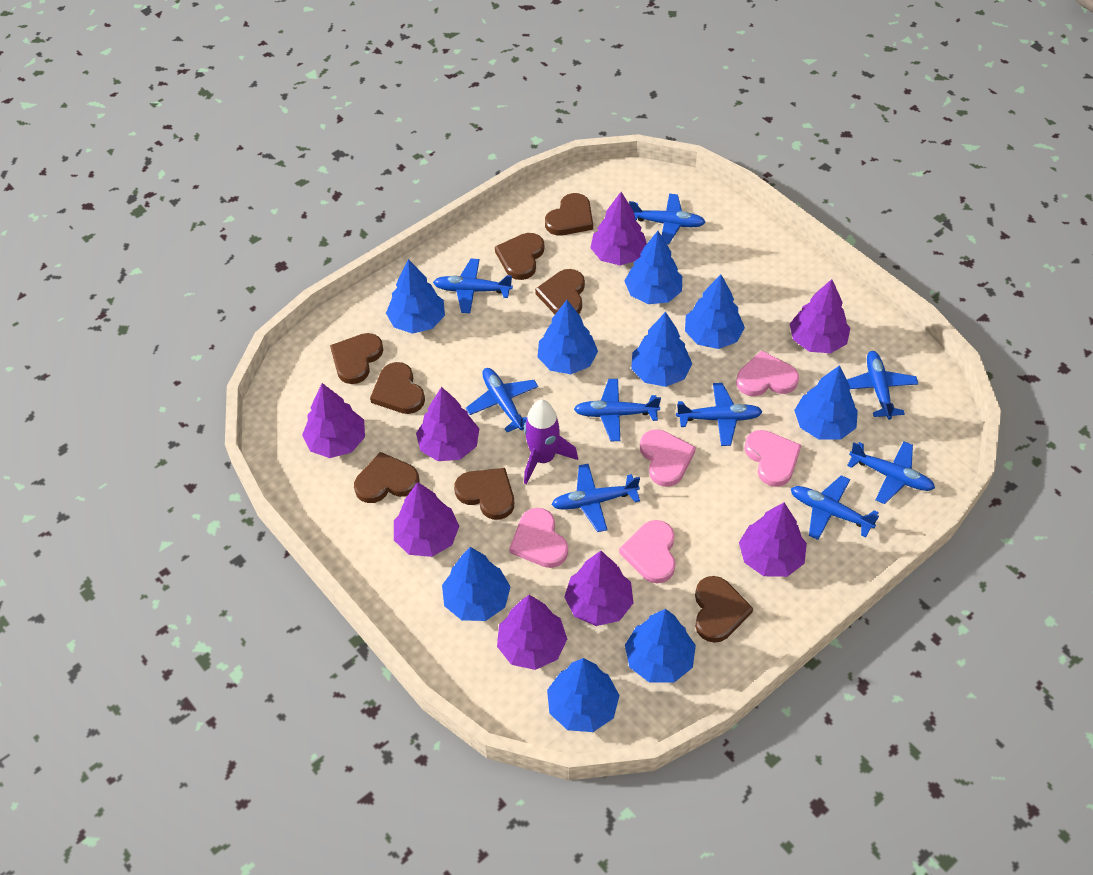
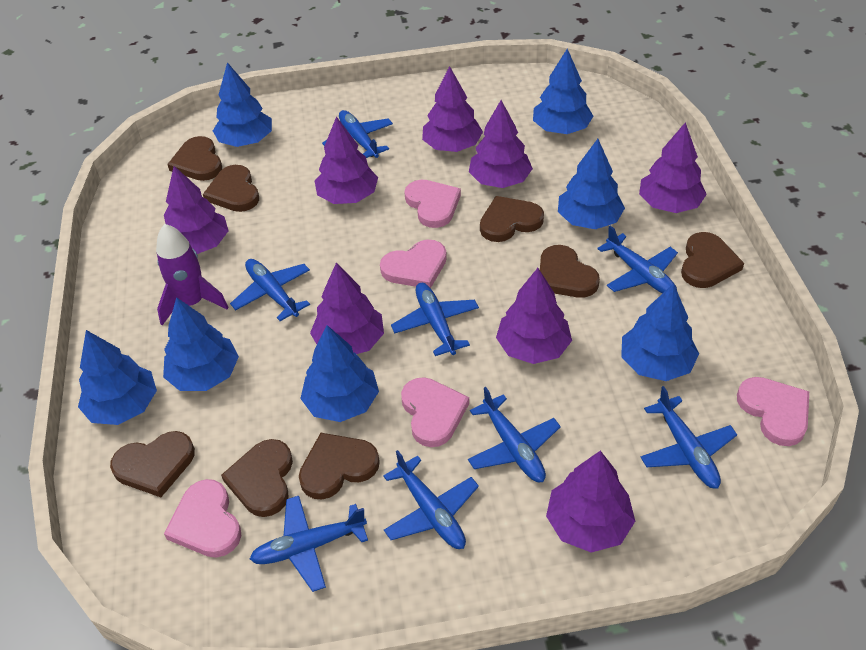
blue plane: [433,259,513,313] [466,368,538,432] [551,464,640,532] [574,379,661,441] [629,194,705,244] [676,383,763,446] [791,475,879,540] [847,351,918,420] [847,441,935,504] = 9 -> [230,259,310,321] [250,496,368,592] [322,110,393,158] [383,450,479,549] [391,283,479,356] [468,387,561,482] [597,225,678,294] [641,386,737,489] = 8
blue tree: [386,259,445,334] [442,547,511,621] [538,300,598,374] [547,658,620,732] [625,231,682,304] [625,609,696,682] [631,312,692,387] [685,274,745,349] [794,365,858,440] = 9 -> [78,330,157,425] [163,297,239,391] [213,62,272,147] [300,325,379,422] [533,49,593,134] [558,139,625,229] [621,283,699,381] = 7

